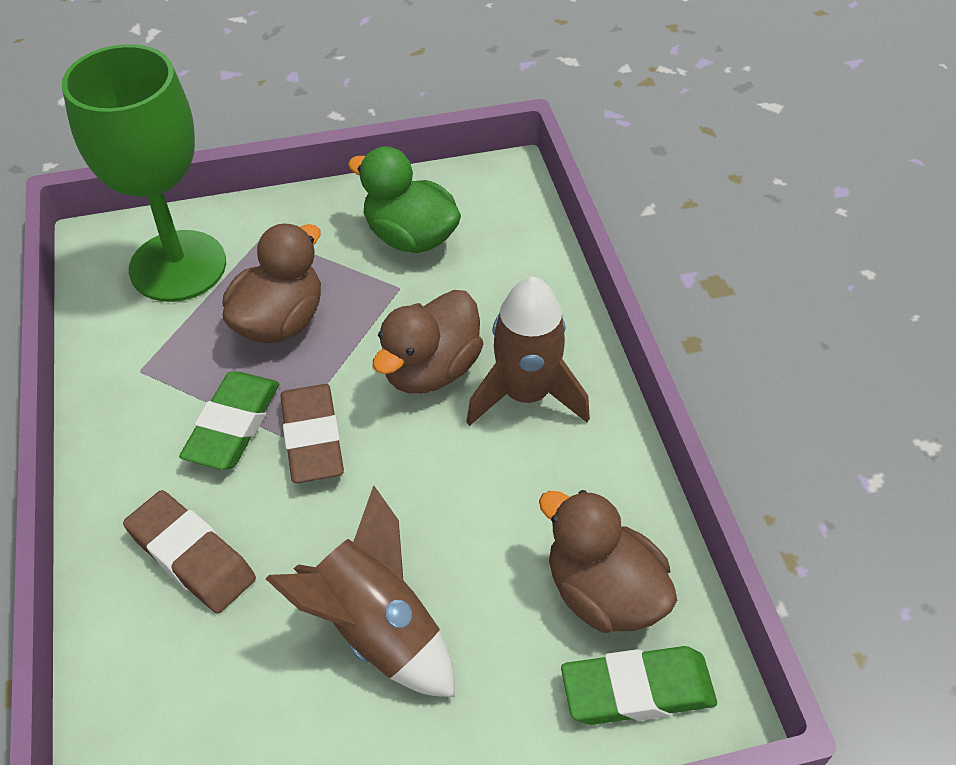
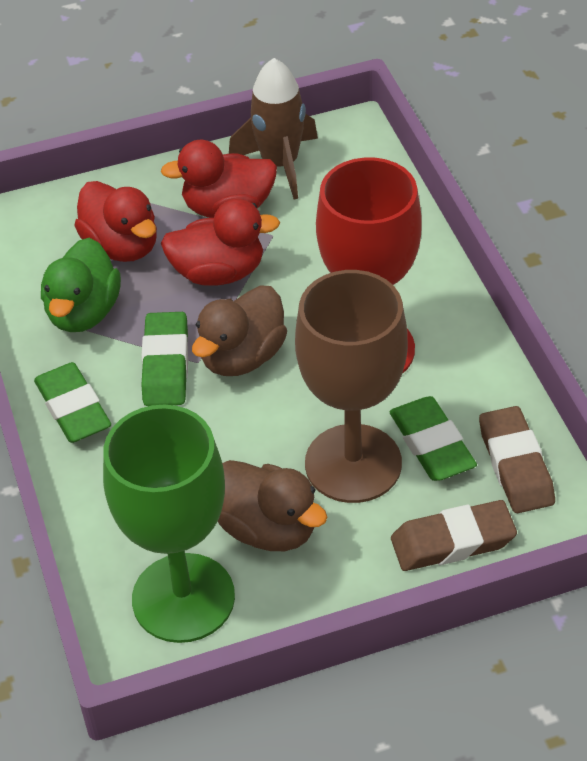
brown duck: [222,224,321,343] [373,290,483,394] [539,490,677,633] = 3 -> [192,285,287,376] [218,460,328,551] = 2
brown goblet: none = 0 -> [295,270,408,503] = 1
brown rocket: [266,486,455,697] [466,277,590,426] = 2 -> [229,58,318,199] = 1
green eraser: [179,372,279,470] [561,646,717,725] = 2 -> [34,362,111,443] [141,312,188,406] [390,396,477,481] = 3
red duck: none = 0 -> [74,181,157,262] [161,140,277,218] [161,199,280,286] = 3
red goblet: none = 0 -> [316,157,422,374] = 1

